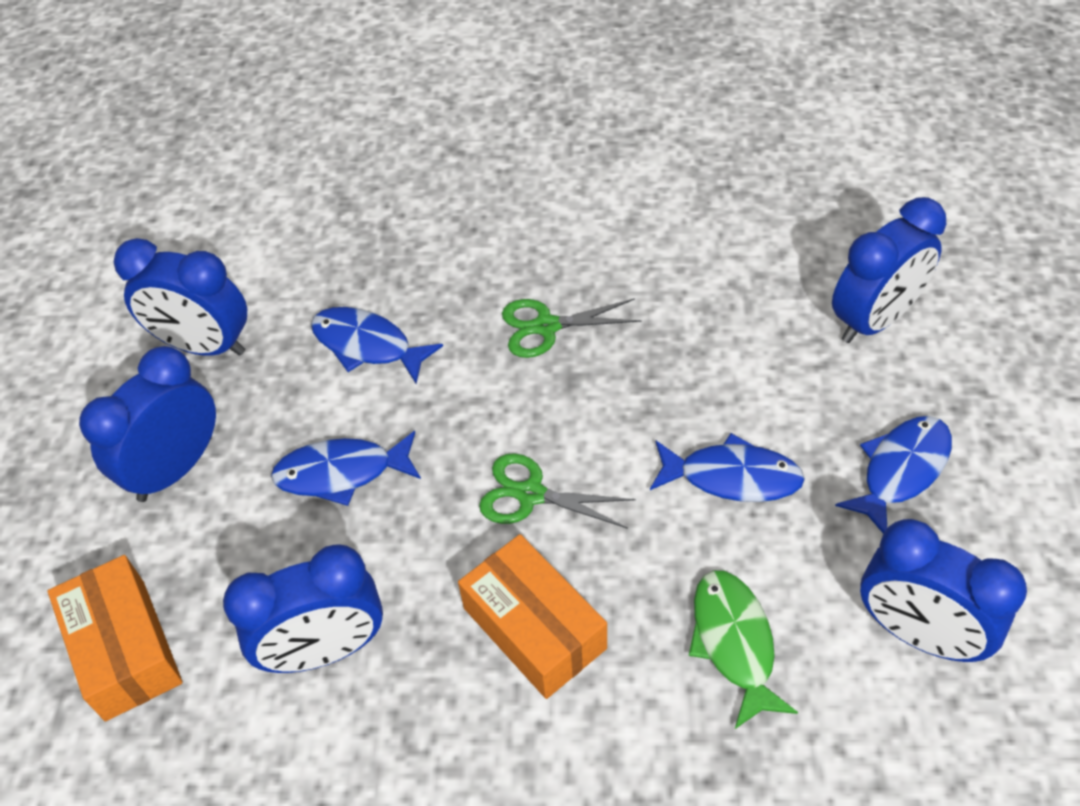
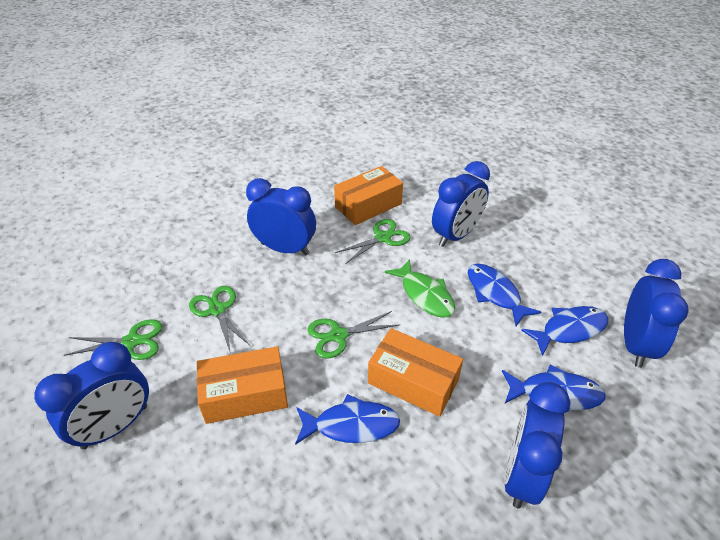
green scissors: [479,453,636,529] [502,298,641,358] = 2 -> [64,319,162,360] [189,286,250,354] [307,311,399,358] [335,219,410,264] = 4
orange box: [48,555,183,722] [458,534,607,699] = 2 -> [197,346,288,424] [334,166,403,225] [368,328,463,417] = 3

